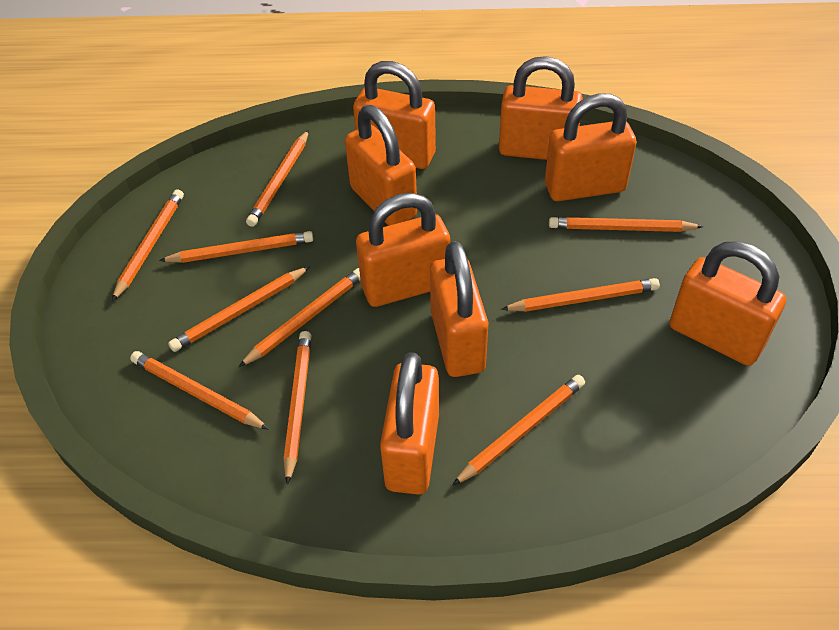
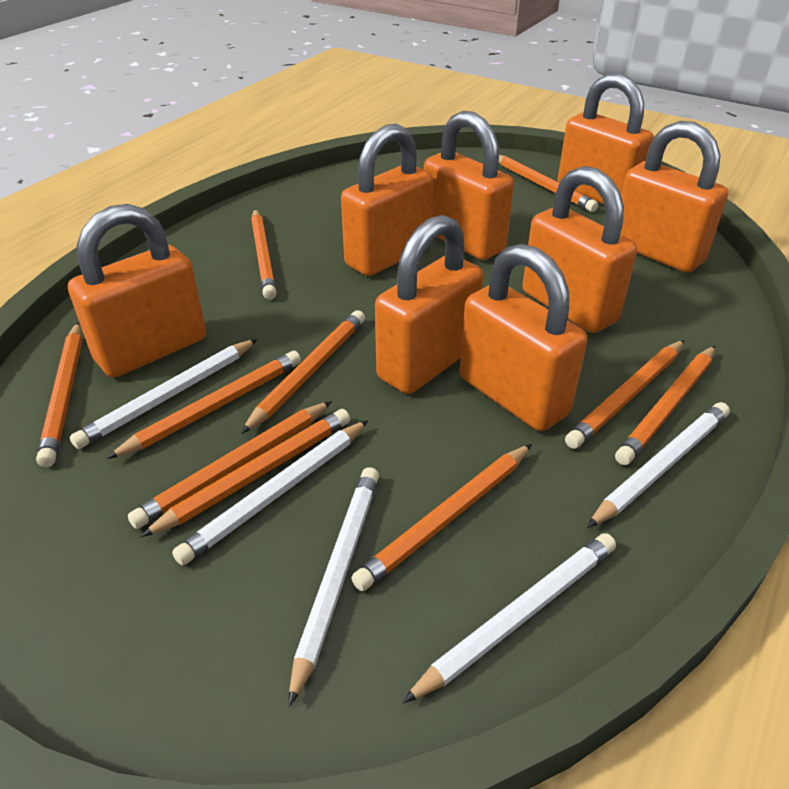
white pencil: none = 0 -> [70,339,258,449] [172,420,368,565] [289,467,379,707] [402,533,616,704] [587,402,730,528] = 5

